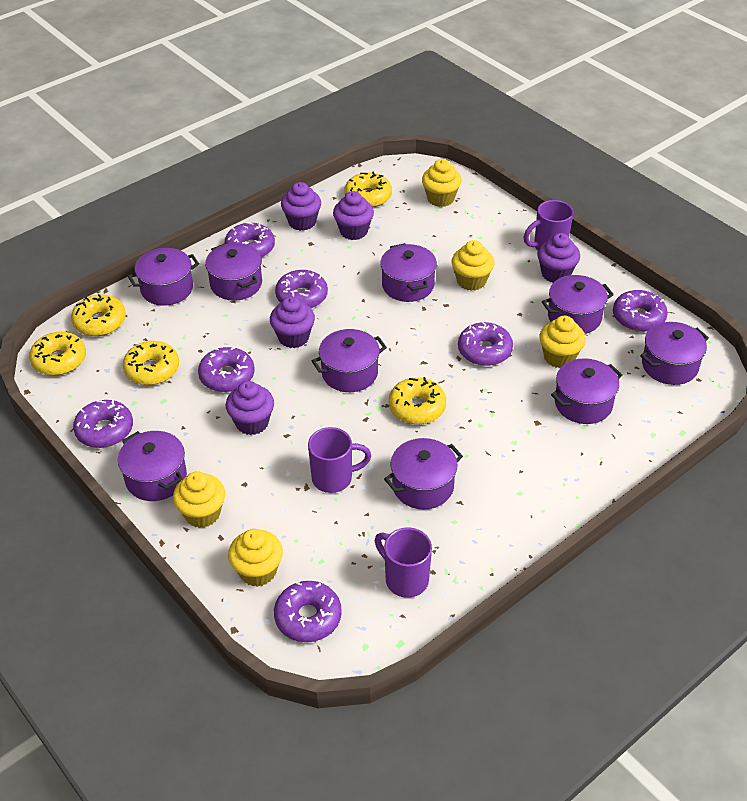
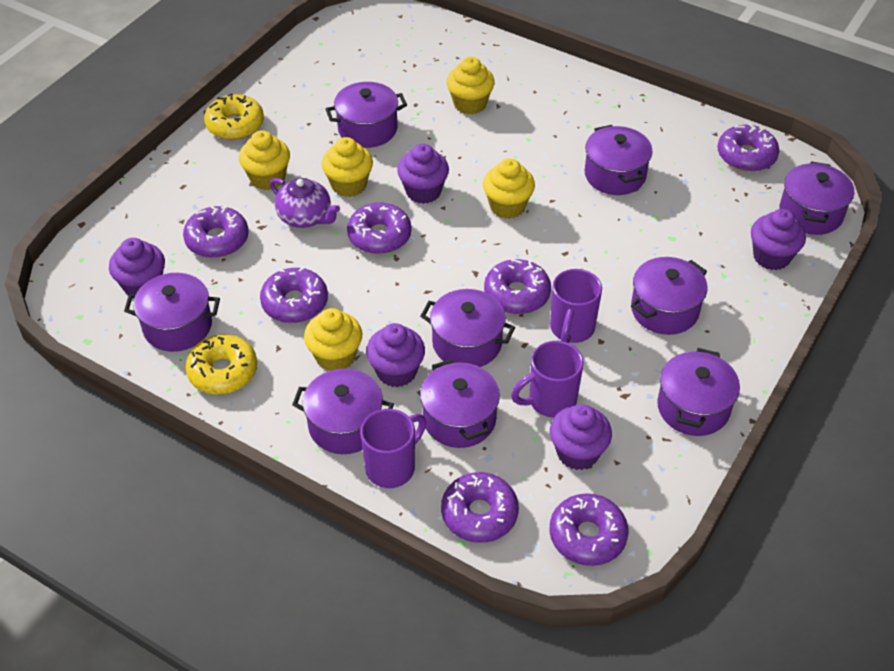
purple teapot: none = 0 -> [270,178,340,228] = 1
yellow donut: [29,332,86,375] [71,294,126,336] [123,341,179,385] [345,171,392,207] [389,377,446,424] = 5 -> [186,334,257,394] [204,93,264,140] = 2

